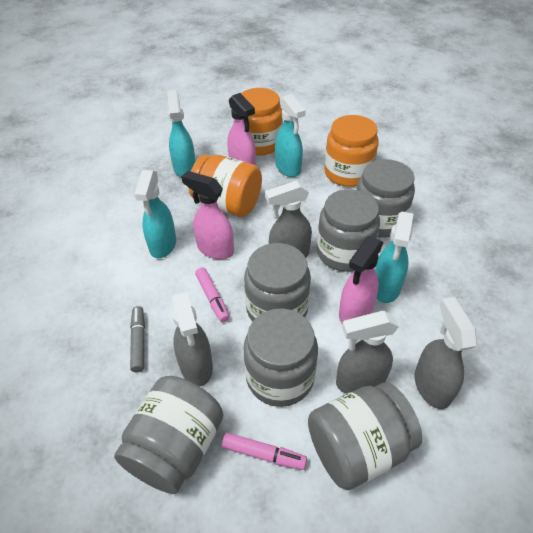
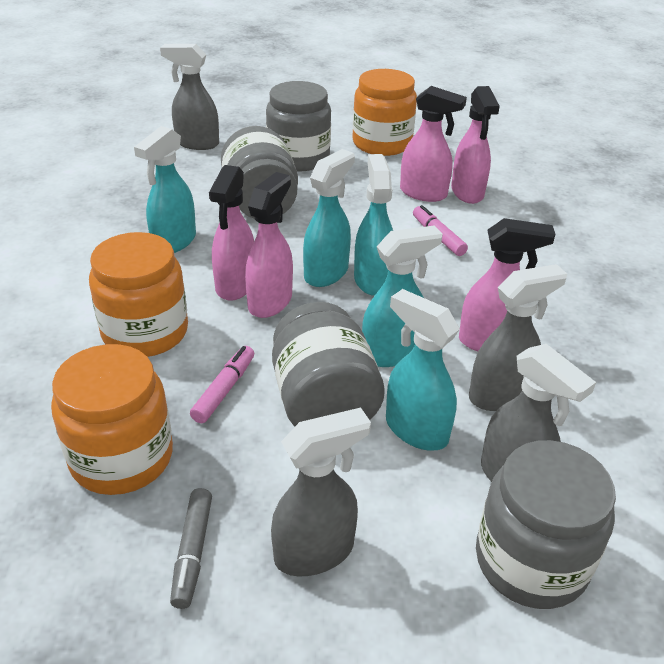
grey jar: [114,376,223,494] [243,309,318,407] [244,243,311,322] [308,383,422,490] [317,189,380,272] [357,159,415,238] = 6 -> [221,126,298,219] [266,81,331,172] [272,302,385,427] [476,440,616,609] = 4
pink spray bottle: [181,171,234,260] [227,93,256,165] [339,236,384,323] = 3 -> [209,165,254,301] [245,172,293,318] [400,86,467,202] [451,86,500,204] [459,218,555,351] = 5
turquoise spray bottle: [134,170,176,258] [167,90,196,177] [275,94,306,177] [375,212,413,303] = 4 -> [134,126,196,253] [303,149,355,287] [354,154,393,296] [362,226,443,367] [386,289,460,450] = 5

